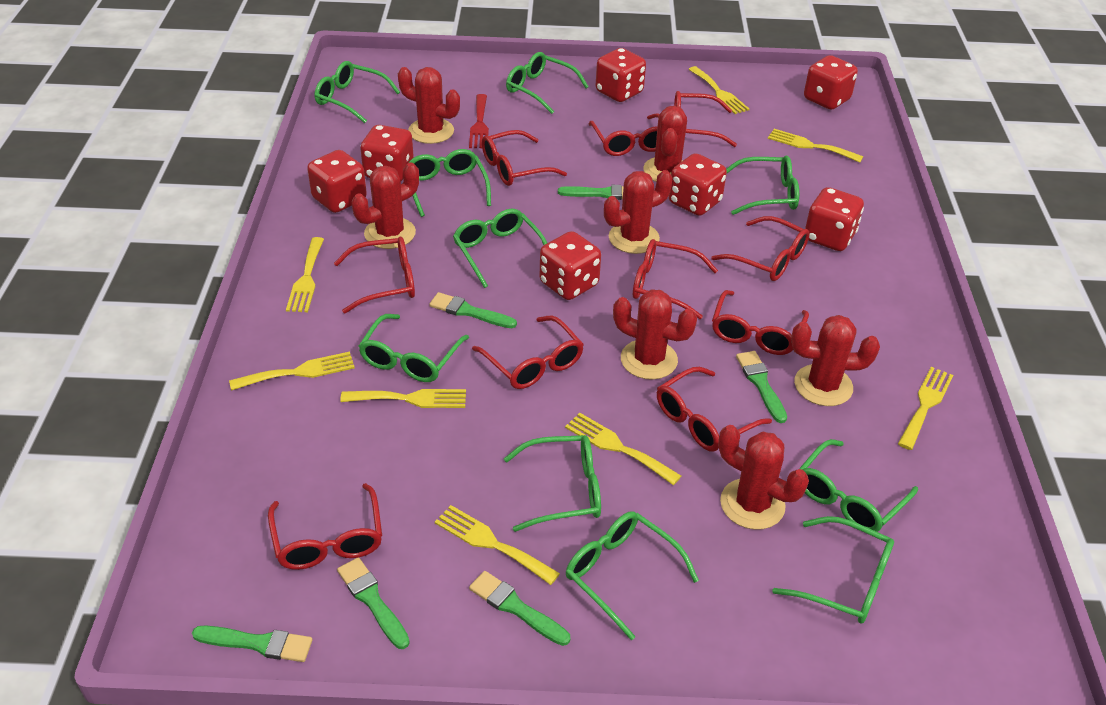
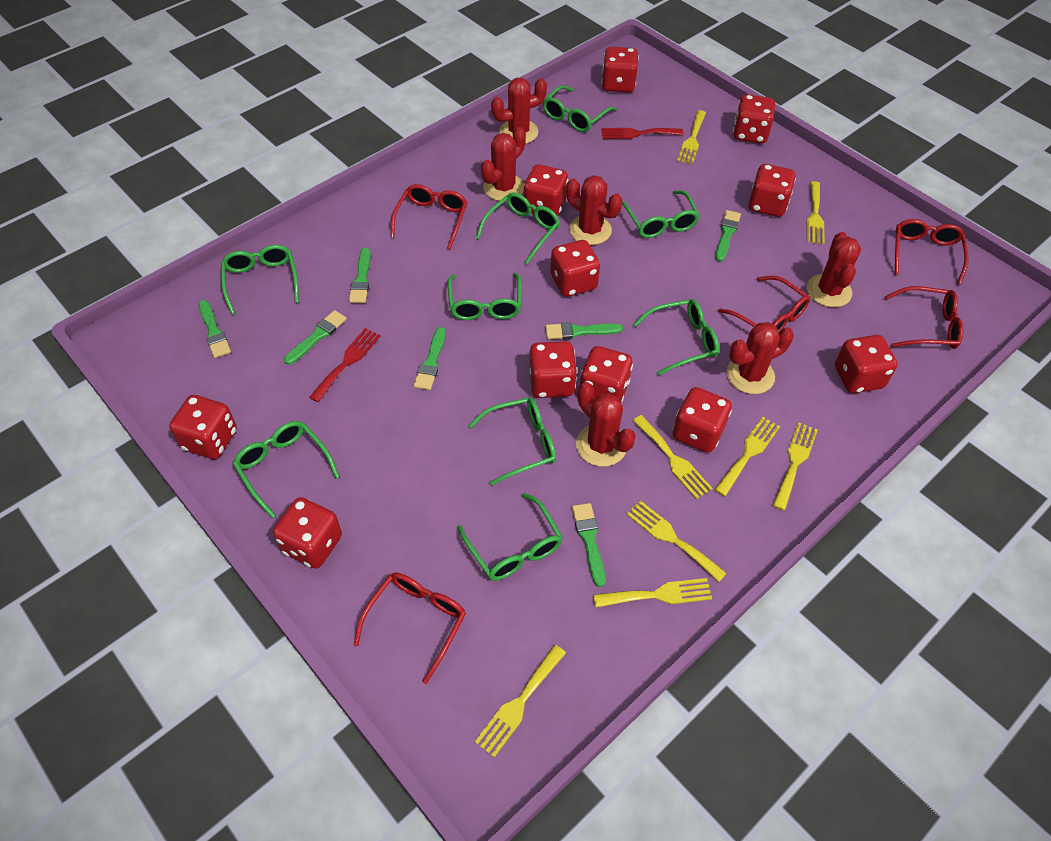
green brush: [192,625,313,662] [337,557,410,649] [429,292,517,328] [469,571,570,646] [558,185,624,200] [736,351,787,423] = 6 -> [199,300,231,358] [284,310,347,365] [349,248,371,303] [414,327,446,390] [545,322,623,339] [572,503,606,587] [715,210,741,262] = 7
green glasses: [315,61,400,123] [359,314,469,382] [409,149,491,217] [453,208,547,288] [504,435,601,532] [506,52,589,114] [566,511,699,640] [726,155,799,215] [772,516,894,624] [799,439,918,532] = 10 -> [221,245,299,315] [233,421,339,518] [448,273,522,320] [457,493,562,581] [468,397,556,485] [476,192,560,264] [543,85,616,132] [622,190,700,238] [633,299,719,375] = 9
red cactus: [352,162,419,249] [398,67,460,144] [604,170,672,254] [613,289,697,380] [643,106,687,182] [718,425,809,530] [791,315,880,406] = 7 -> [481,127,526,202] [491,78,547,144] [566,175,622,245] [576,382,636,467] [726,322,794,394] [807,232,861,307] = 6
red dice: [307,150,367,213] [360,125,414,182] [540,231,601,300] [596,48,646,102] [669,153,727,216] [804,55,858,110] [805,187,864,251] = 7 -> [169,395,237,459] [273,497,342,568] [523,164,568,216] [529,341,577,398] [550,240,600,297] [580,346,633,403] [601,46,639,93] [673,387,732,453] [733,94,775,144] [748,164,796,217] [835,335,898,393] = 11
red fork: [469,94,489,148] = 1 -> [309,328,381,402] [601,128,683,139] = 2
red glasses: [268,483,382,570] [334,237,415,313] [472,316,584,389] [482,130,567,186] [588,113,659,156] [633,239,718,319] [657,367,772,452] [674,91,737,147] [711,216,810,281] [712,290,809,355] = 10 -> [354,573,466,684] [391,184,467,249] [718,276,810,333] [885,286,964,349] [895,219,969,285] = 5

